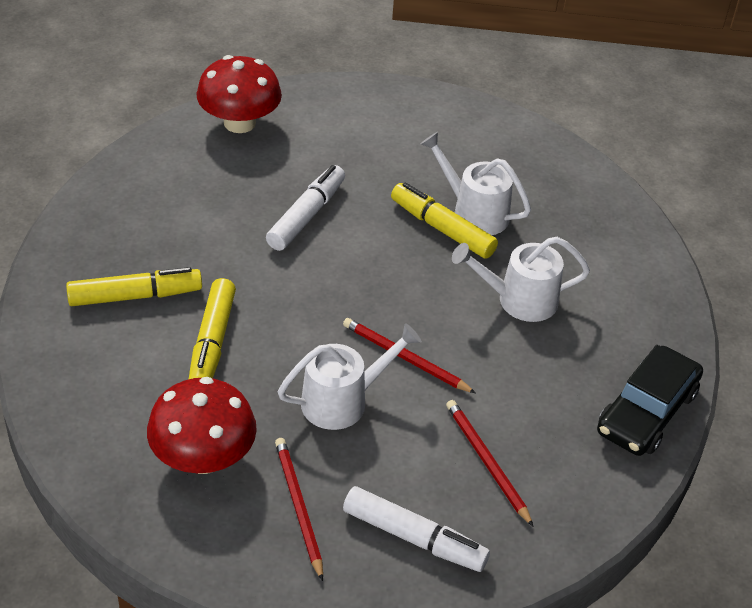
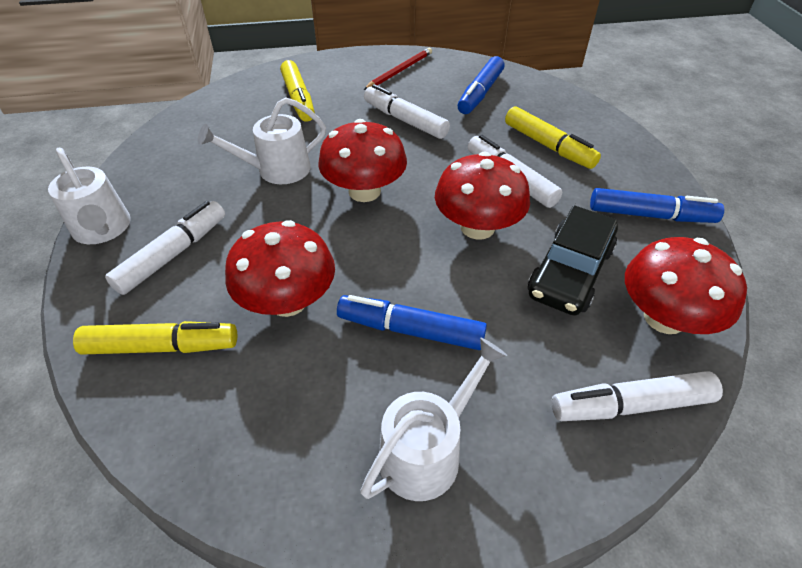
blue marker: none = 0 -> [337,295,487,350] [458,56,505,114] [590,188,724,223] = 3
red mushroom: [147,377,257,474] [196,55,282,133] = 2 -> [225,220,335,317] [318,119,407,202] [435,152,530,239] [625,237,747,334] = 4
red pencil: [275,438,323,581] [343,318,476,393] [446,400,534,527] = 3 -> [364,48,432,90] = 1
white marker: [266,165,345,251] [343,486,490,572] = 2 -> [105,201,225,295] [364,84,450,139] [468,134,562,208] [552,371,723,421] = 4

